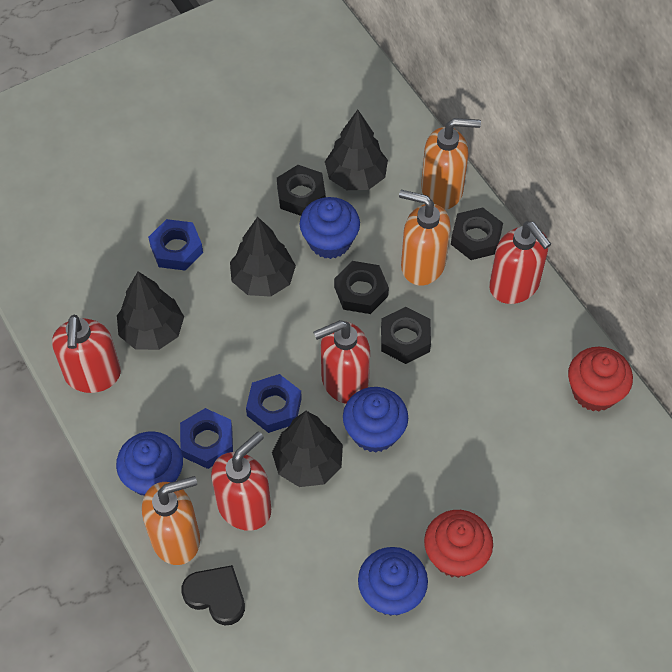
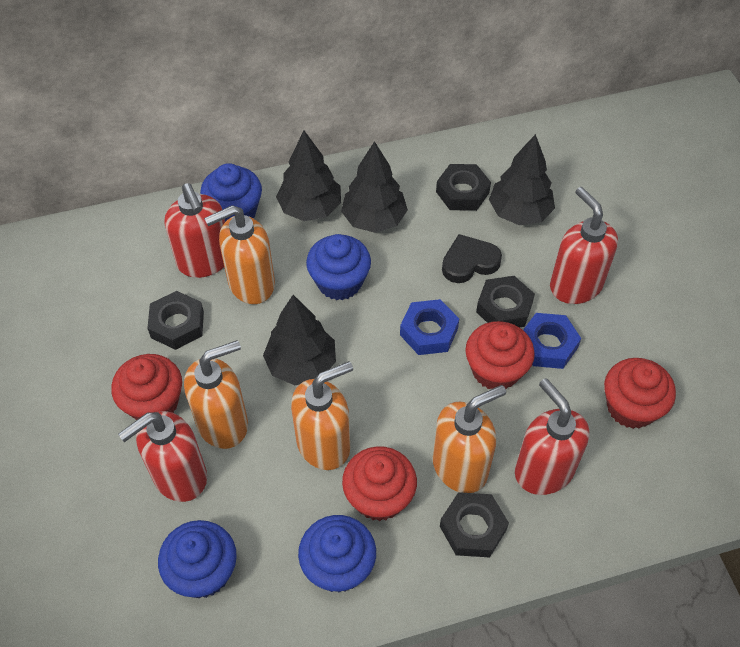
blue nut: [148,219,203,270] [180,408,233,469] [246,374,302,433] = 3 -> [400,299,459,355] [523,313,581,369] = 2
orange soap dispenser: [142,476,200,565] [399,190,451,286] [421,118,481,209] = 3 -> [184,340,248,449] [204,205,275,304] [291,361,353,470] [433,385,506,493] = 4
red cupcake: [424,510,493,578] [568,347,633,411] = 2 -> [111,354,182,420] [342,446,417,521] [465,321,535,389] [604,358,676,429] = 4

